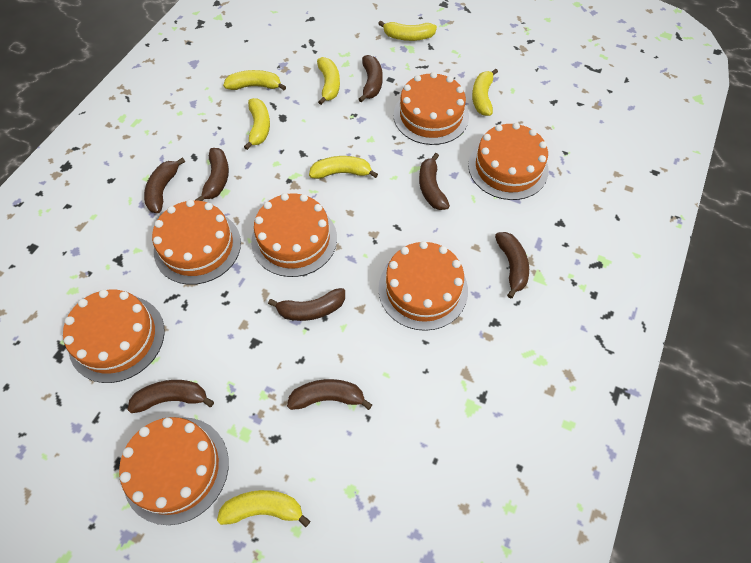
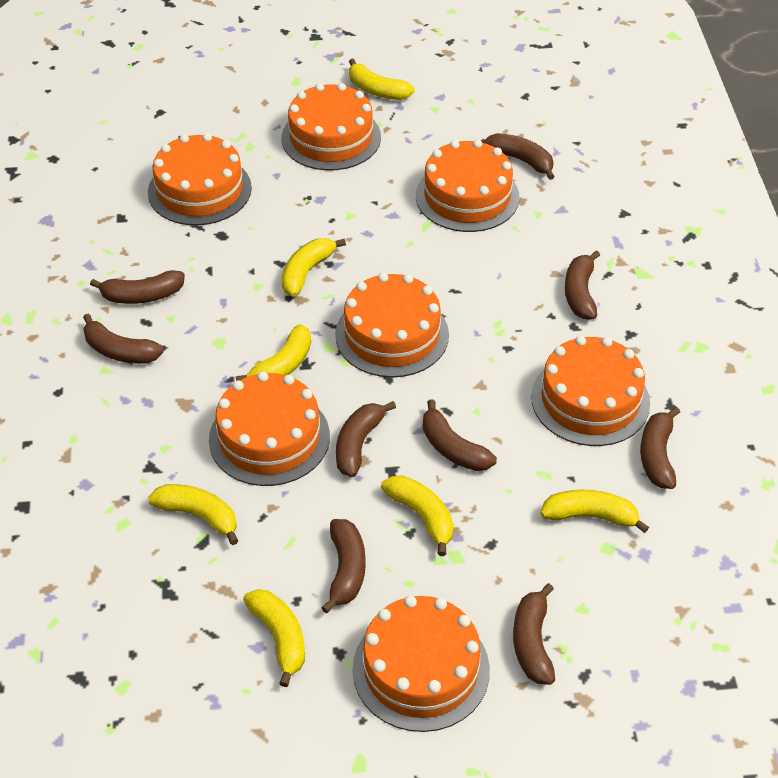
brown banana: [127,380,214,413] [144,157,185,213] [196,148,229,201] [268,288,345,321] [287,379,372,410] [359,55,383,102] [419,153,450,210] [495,232,529,298] = 8 -> [83,314,164,364] [90,270,185,304] [321,519,366,614] [336,401,396,477] [423,399,497,471] [483,133,555,180] [513,583,555,685] [565,250,600,320] [640,407,680,489] = 9

